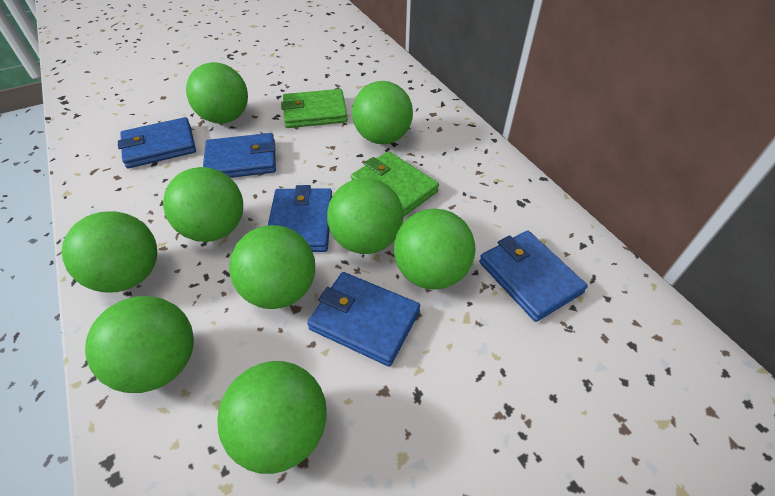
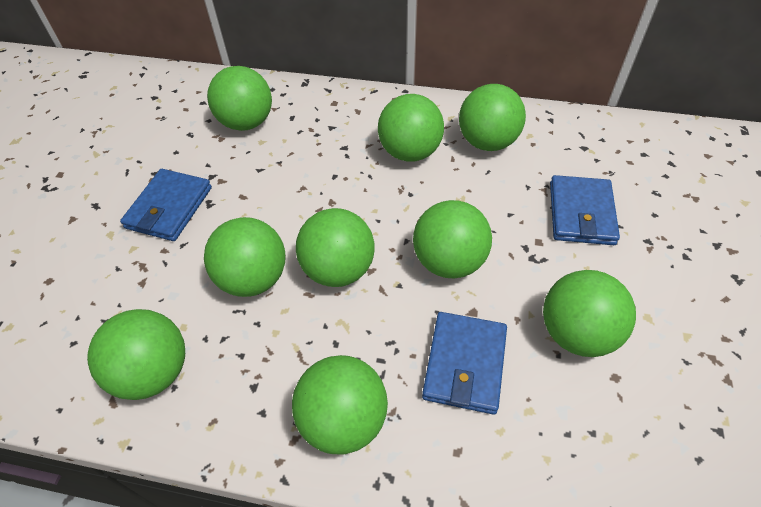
blue wallet: [118,117,196,168] [203,133,276,178] [268,185,332,252] [307,272,420,367] [479,231,588,322] = 5 -> [120,169,212,241] [422,312,507,415] [550,175,620,245] = 3
green wallet: [281,89,348,128] [351,151,439,217] = 2 -> none = 0

